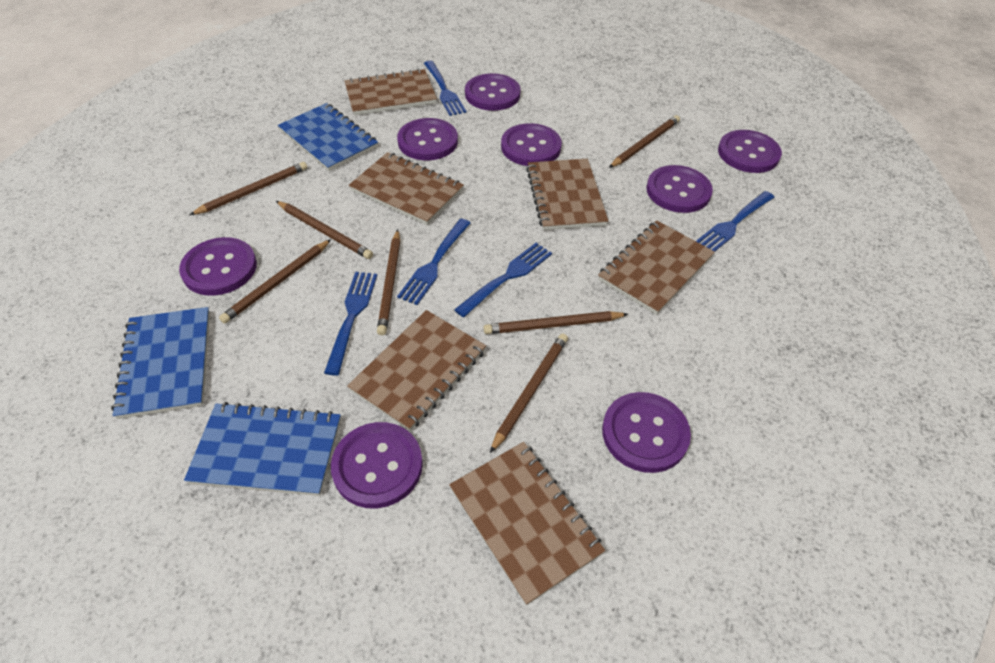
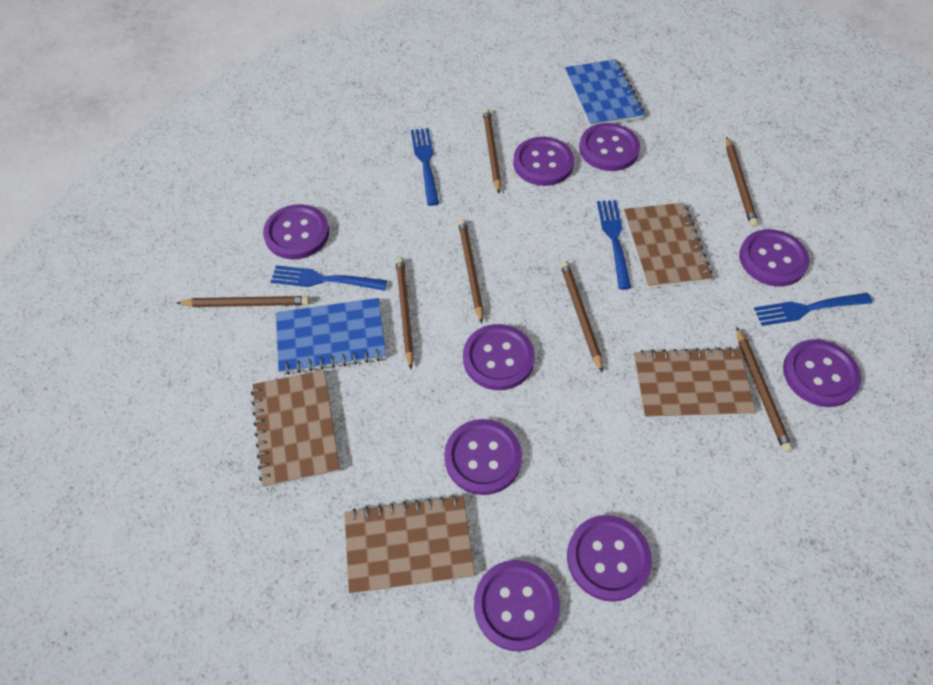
blue fork: [324,272,377,376] [397,219,470,305] [424,61,466,116] [454,243,552,317] [696,191,774,252] = 5 -> [271,265,387,291] [411,128,439,206] [597,200,631,290] [754,293,873,326] = 4
blue notebook: [111,307,210,419] [184,402,341,496] [278,103,378,171] = 3 -> [276,298,386,375] [565,59,645,127] = 2
brown notebook: [345,68,437,116] [347,310,486,431] [349,152,464,225] [449,442,605,605] [526,159,608,230] [598,220,715,315] = 6 -> [251,370,340,488] [344,495,475,594] [624,203,713,288] [633,347,756,419] = 4
purple button: [179,237,257,296] [331,422,423,508] [397,118,458,160] [465,73,521,111] [501,123,562,166] [602,392,691,473] [646,165,713,213] [718,130,782,173] = 8 -> [263,204,329,259] [444,419,522,495] [463,324,535,390] [474,560,560,651] [513,137,574,186] [567,515,652,602] [579,123,640,171] [739,229,809,287] [783,339,861,407] = 9

